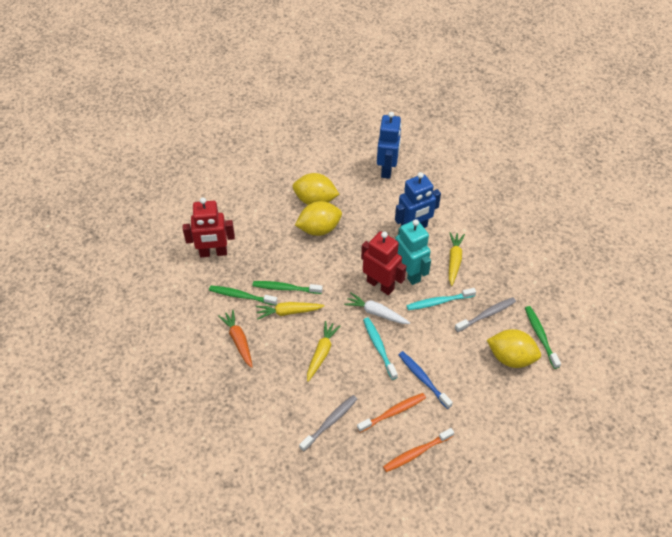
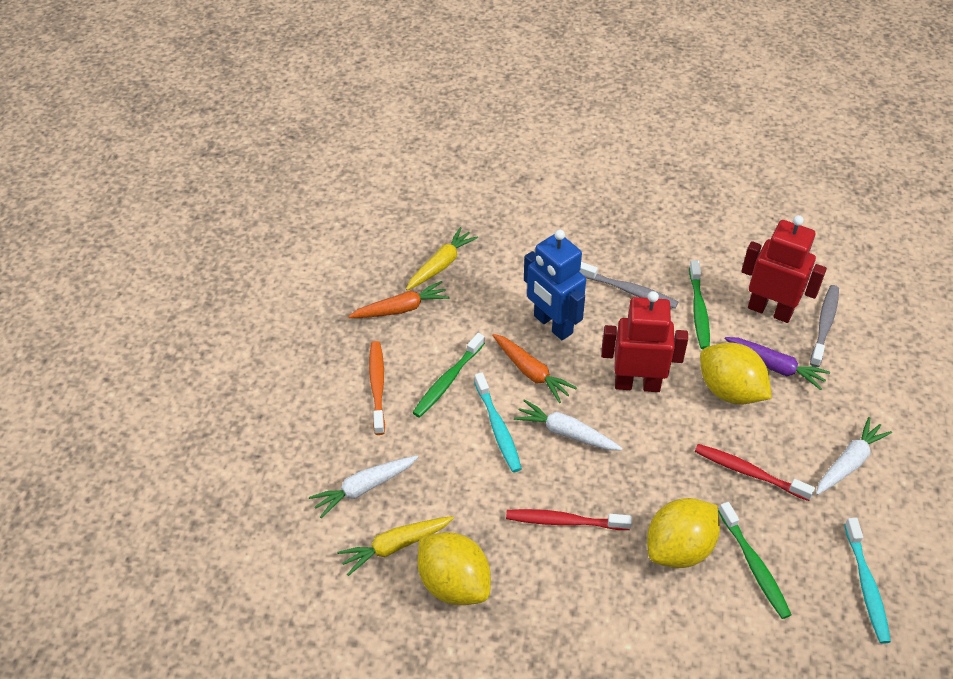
blue robot: [377,112,402,179] [395,172,441,228] = 2 -> [524,230,586,340] = 1
blue toothbrush: [399,351,453,409] = 1 -> none = 0
orange carrot: [218,310,253,368] = 1 -> [348,281,450,318] [492,334,577,403] = 2
orange toothbrush: [357,393,426,433] [383,428,454,472] = 2 -> [369,341,385,435] = 1
purple carrot: none = 0 -> [725,337,830,390] = 1
red toothbrush: none = 0 -> [506,509,632,530] [695,444,815,501] = 2
turquoise robot: [395,219,431,285] = 1 -> none = 0
white carrot: [344,293,410,324] = 1 -> [309,455,418,518] [514,399,623,450] [816,417,892,495] = 3
yellow carrot: [256,302,324,320] [307,321,340,382] [449,232,465,286] = 3 -> [337,516,454,576] [406,227,478,291] = 2

